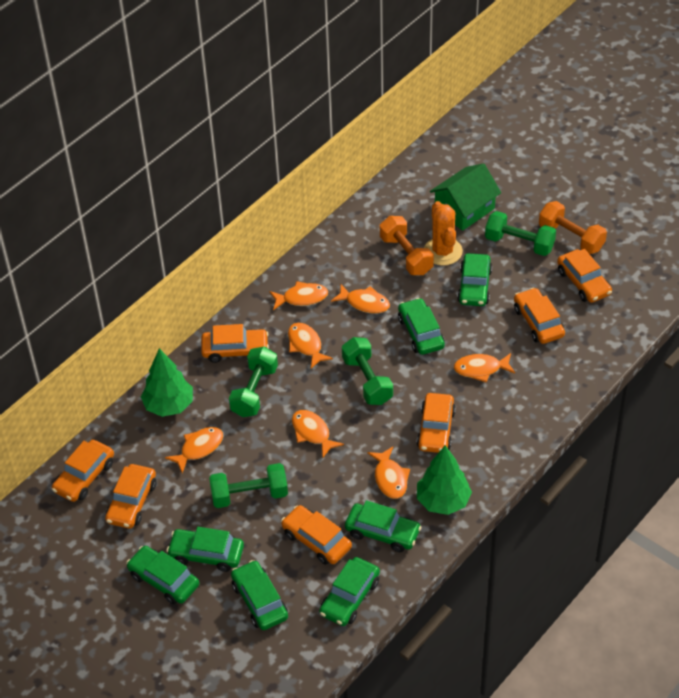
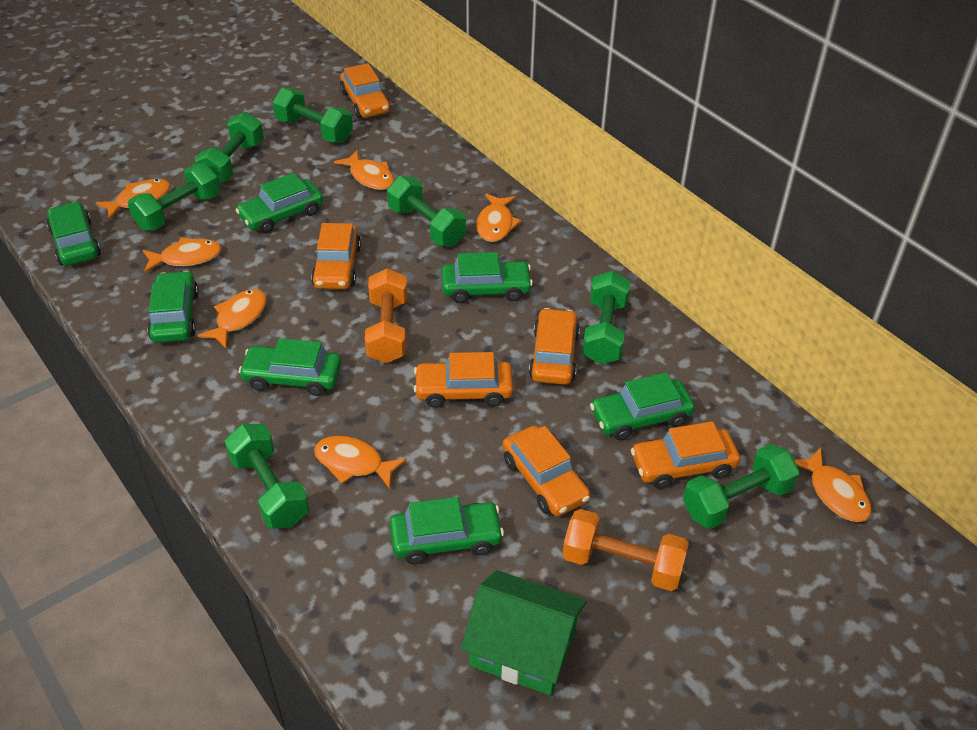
green dumbbell: [209,463,288,508] [229,347,278,417] [342,337,393,405] [485,211,556,256] = 4 -> [128,163,220,231] [195,112,264,184] [224,424,309,529] [273,88,353,143] [387,176,466,246] [582,271,630,364] [683,444,800,529] = 7
green tree: [141,348,193,417] [417,445,472,515] = 2 -> none = 0
orange cactus: [424,201,463,266] = 1 -> none = 0
orange car: [52,440,114,502] [105,464,156,529] [201,324,269,363] [281,505,352,565] [417,393,456,453] [514,288,565,344] [557,249,612,303] = 7 -> [311,223,361,289] [340,63,391,118] [414,352,513,408] [503,425,590,516] [529,308,580,385] [631,421,740,489] = 6

